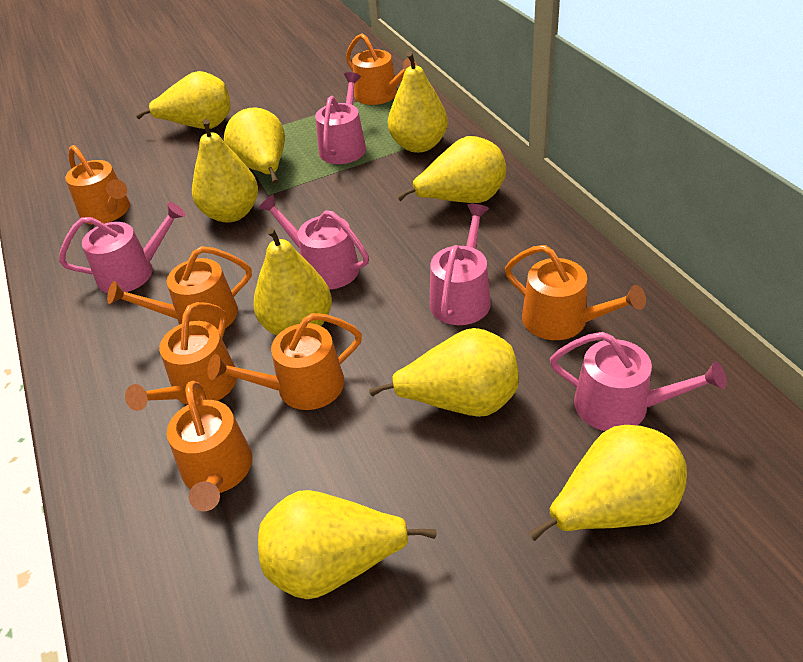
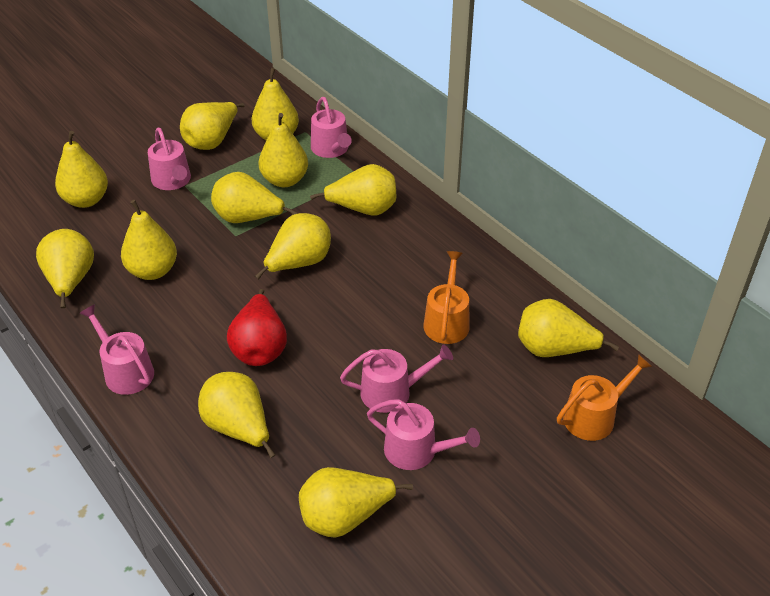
orange watering can: [65,145,130,224] [107,246,252,329] [125,302,237,411] [167,381,252,511] [207,313,362,410] [346,33,418,105] [505,245,646,340] = 7 -> [424,251,470,344] [557,354,653,441] = 2
red pear: none = 0 -> [227,289,287,366] = 1
yellow pear: [136,71,231,129] [192,119,258,223] [224,107,285,183] [253,227,332,336] [258,490,437,599] [369,328,519,417] [388,52,448,153] [397,136,506,203] [529,425,687,541] = 9 -> [36,229,94,308] [55,131,108,208] [121,200,177,280] [180,102,244,150] [198,372,275,458] [211,172,297,223] [251,68,299,140] [255,213,331,279] [258,113,308,187] [299,467,413,538] [310,164,396,216] [518,299,619,357] = 12

